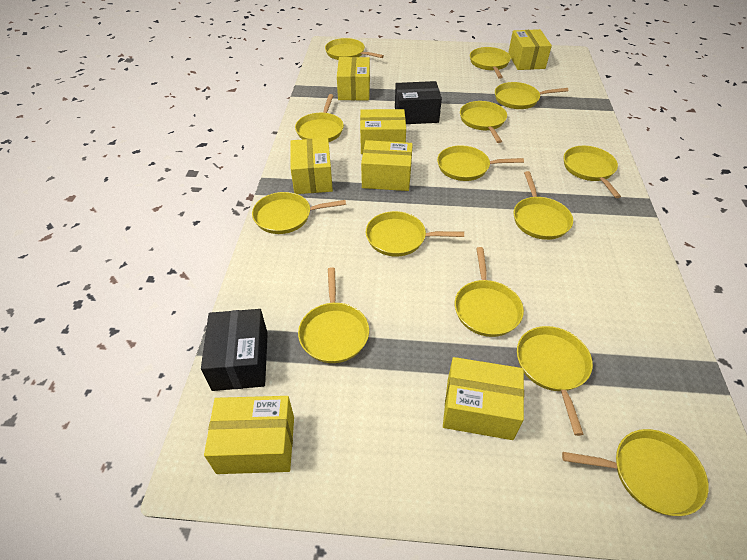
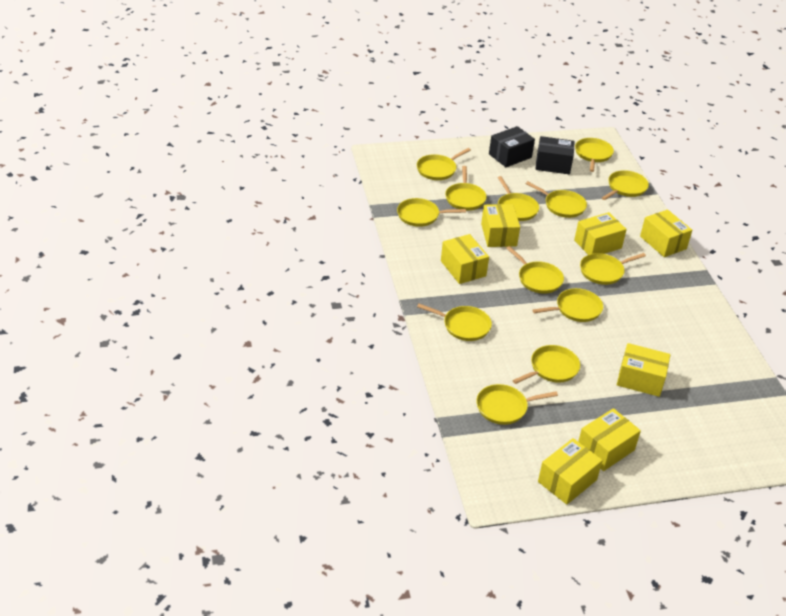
yellow pan: [252,192,346,234] [295,94,344,142] [298,267,369,363] [325,38,384,60] [366,211,464,256] [437,145,524,181] [455,247,524,337] [460,101,507,143] [470,47,511,79] [495,82,569,109] [514,171,573,240] [517,326,593,436] [562,429,709,516] [564,146,621,198] = 14 -> [397,198,466,227] [417,148,471,180] [417,304,492,341] [445,166,487,210] [476,384,558,425] [498,176,539,221] [506,246,564,294] [512,345,580,384] [526,181,587,218] [532,288,603,322] [575,138,614,172] [580,253,646,285] [602,170,649,200] = 13

